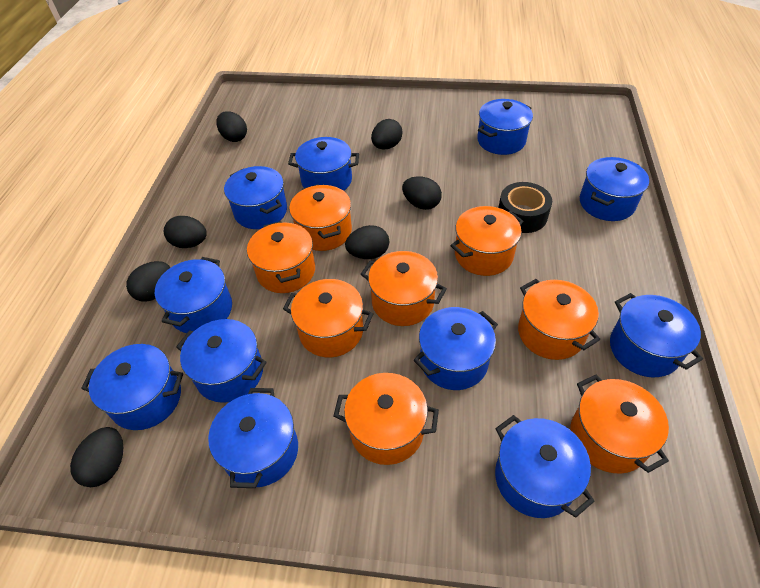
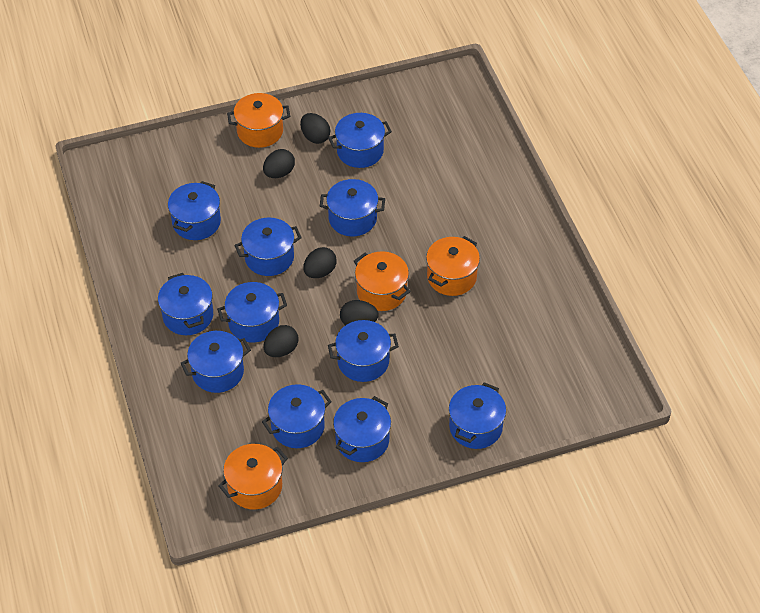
black egg: [70,427,123,487] [126,261,170,302] [164,216,207,248] [216,111,247,142] [345,225,389,259] [371,119,403,150] [402,176,442,210] = 7 -> [263,149,295,178] [263,325,298,357] [300,113,330,144] [303,247,337,278] [340,300,379,325] = 5
black tape: [498,182,552,233] = 1 -> none = 0
orange pot: [247,221,315,293] [283,279,373,357] [289,184,352,251] [333,373,439,465] [361,251,447,326] [450,206,523,276] [518,279,600,360] [570,375,669,473] = 8 -> [218,444,288,509] [227,93,290,148] [354,251,411,311] [426,236,480,296] = 4

